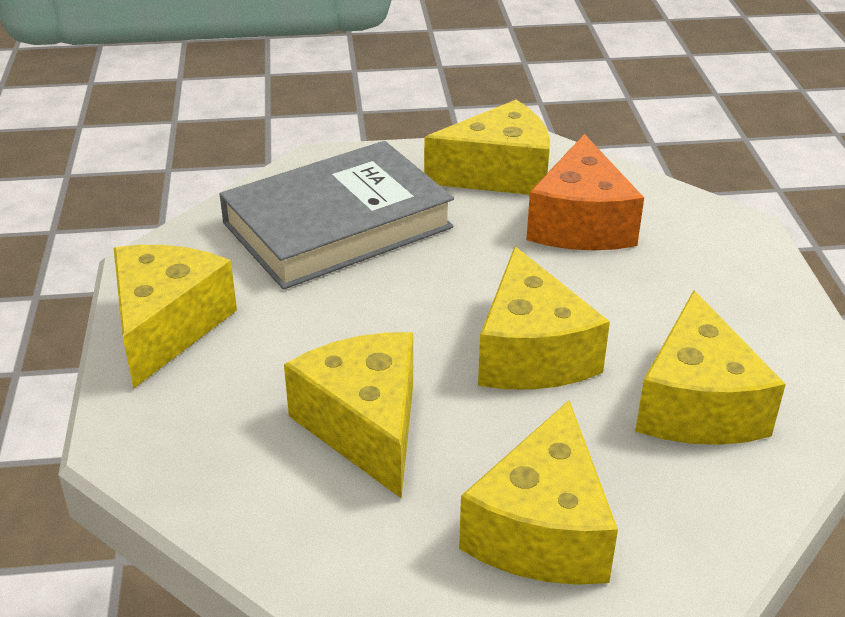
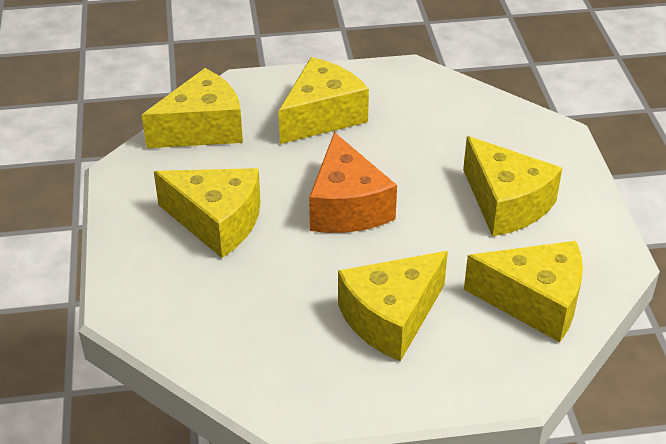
grey book: [219,141,454,290] = 1 -> none = 0

